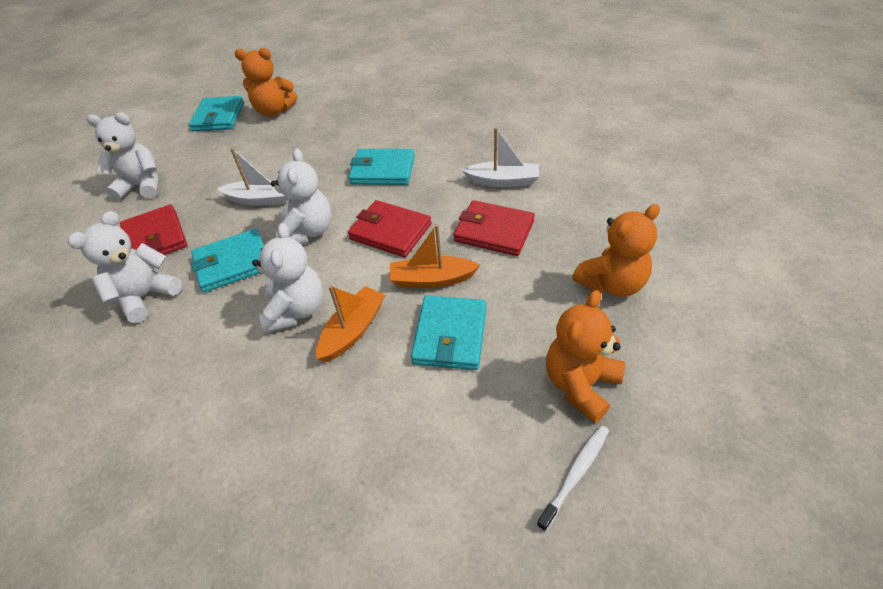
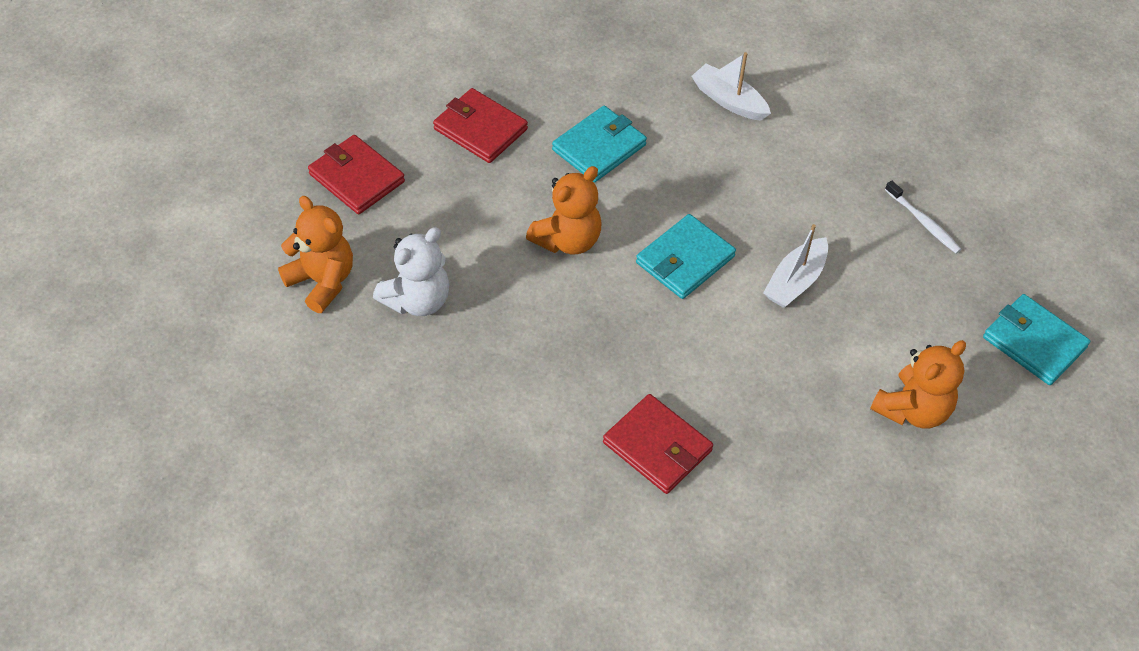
orange boat: [316,285,385,362] [389,224,480,288] = 2 -> none = 0
turquoise wallet: [189,96,244,131] [191,229,264,292] [349,149,415,185] [411,296,486,370] = 4 -> [552,106,647,182] [636,214,736,299] [983,294,1090,385] = 3
white teddy bear: [68,211,182,323] [87,112,159,200] [252,223,323,333] [271,149,331,244] = 4 -> [373,227,450,316] = 1

